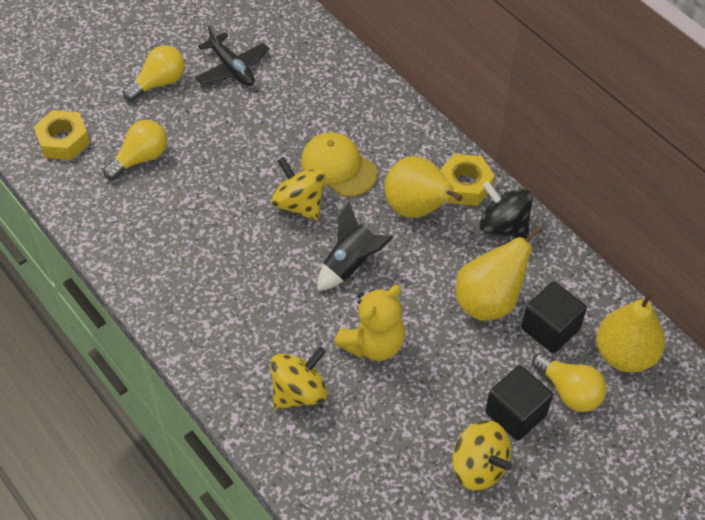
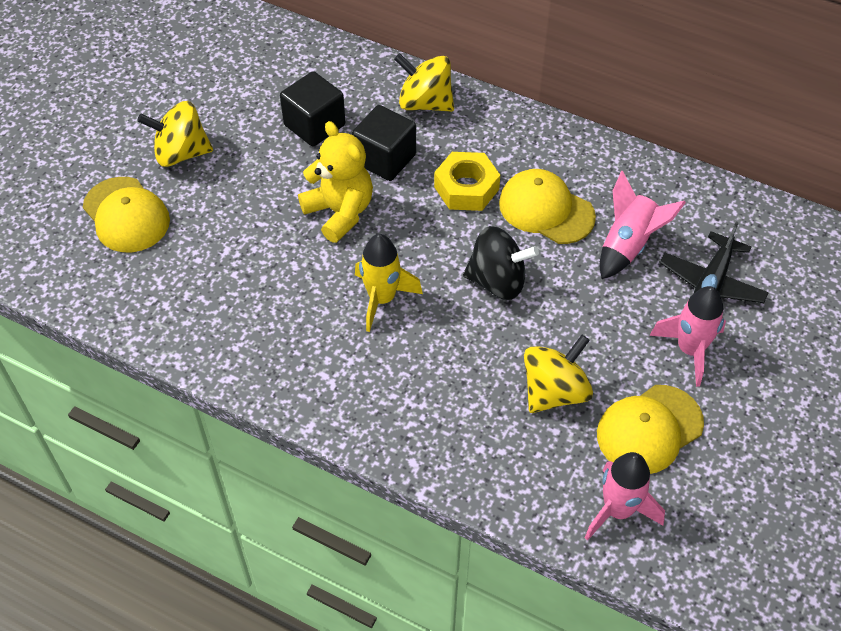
black rocket: [317,202,393,291] = 1 -> none = 0
pink rocket: none = 0 -> [585,452,665,541] [600,171,686,279] [650,286,726,387] = 3
yellow cap: [301,132,378,197] = 1 -> [83,177,170,252] [499,169,596,244] [597,385,704,474] = 3
yellow light bulb: [103,120,167,180] [123,45,185,101] [533,352,606,412] = 3 -> none = 0
yellow nut: [34,110,90,160] [440,154,495,206] = 2 -> [434,152,500,211] = 1
yellow pear: [384,156,462,218] [456,226,543,321] [596,290,665,373] = 3 -> none = 0
yellow rocket: none = 0 -> [355,234,423,332] = 1

